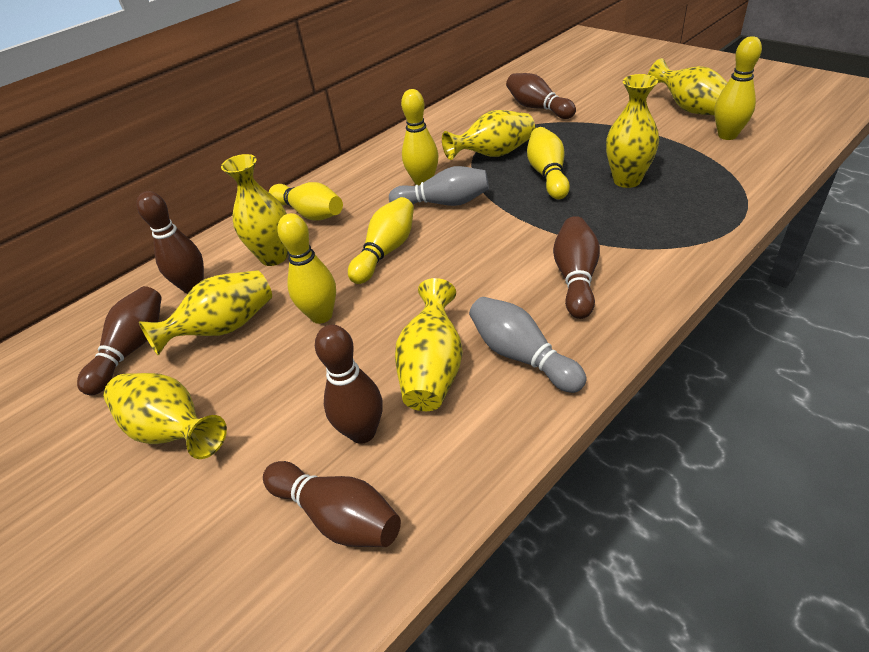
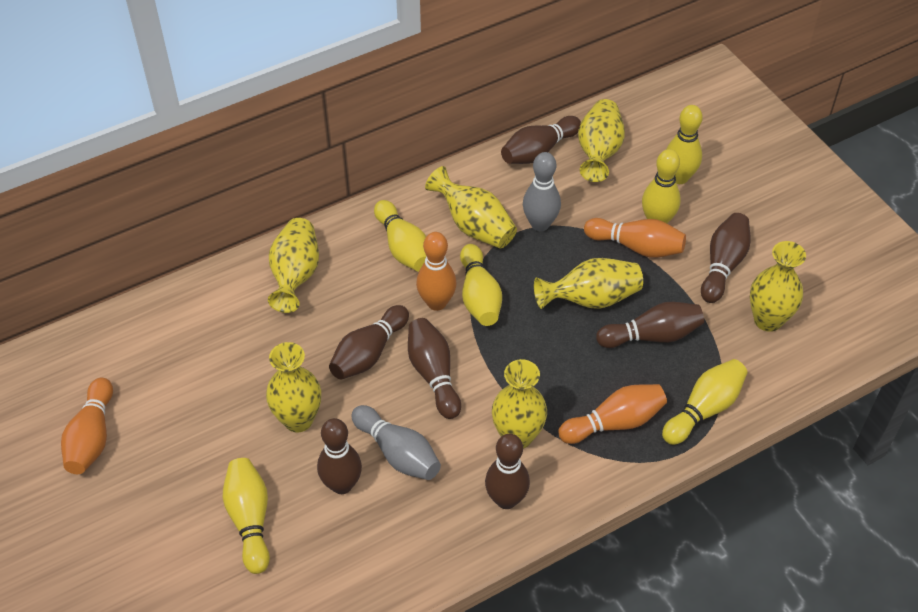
brown bowling pin: [77,286,162,396] [136,191,204,294] [263,461,401,547] [315,325,382,444] [506,73,576,119] [553,216,600,319] = 6 -> [317,418,362,494] [329,305,409,380] [408,318,461,419] [485,434,530,509] [501,116,581,164] [596,302,704,348] [701,213,751,303] = 7
orange bowling pin: none = 0 -> [61,378,113,474] [416,232,457,311] [558,384,667,444] [584,218,686,258] = 4

